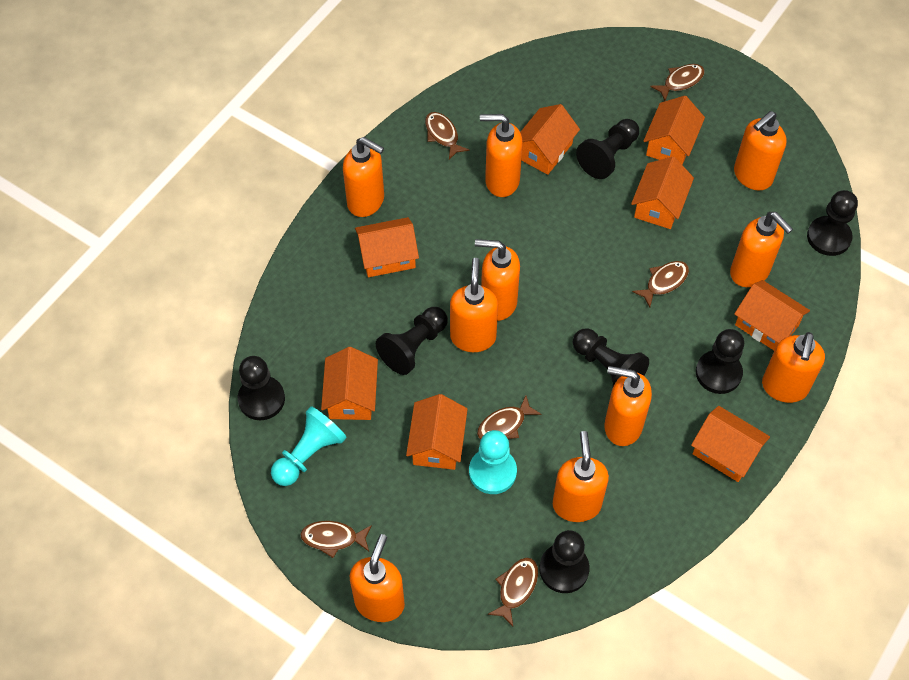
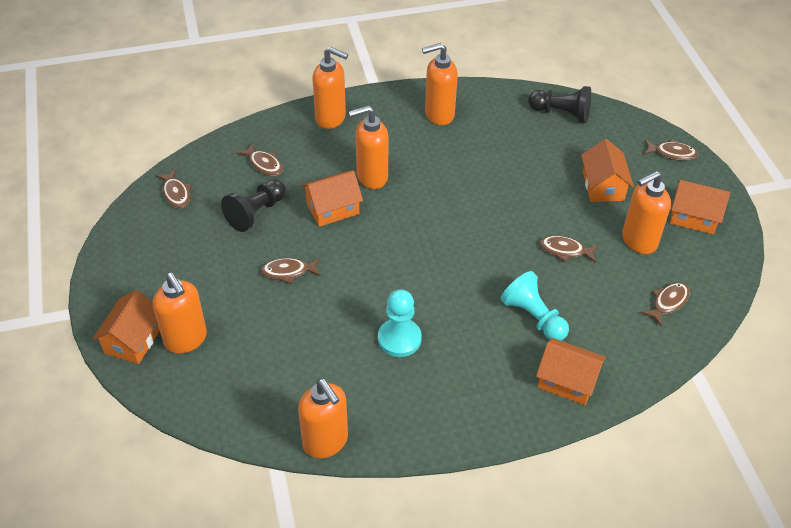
black pawn: [238,356,285,420] [376,307,448,375] [539,530,590,593] [573,328,649,386] [576,119,639,179] [696,329,744,394] [807,190,858,256] = 7 -> [221,179,286,232] [528,86,591,123] = 2
orange house: [321,347,378,420] [355,217,419,277] [406,394,468,470] [520,104,580,175] [631,157,694,229] [644,96,705,165] [691,406,770,482] [734,280,810,351] = 8 -> [92,290,160,364] [301,170,363,227] [536,338,606,405] [581,139,634,202] [670,180,730,234] = 5
orange soap dispenser: [343,137,384,217] [350,534,405,622] [450,258,498,352] [475,239,520,321] [480,114,523,197] [553,431,609,522] [604,366,652,446] [730,212,793,287] [734,111,787,191] [762,332,825,403] = 10 -> [153,273,207,354] [298,379,348,458] [312,47,348,129] [349,106,388,189] [422,43,458,125] [622,171,671,254] = 6

